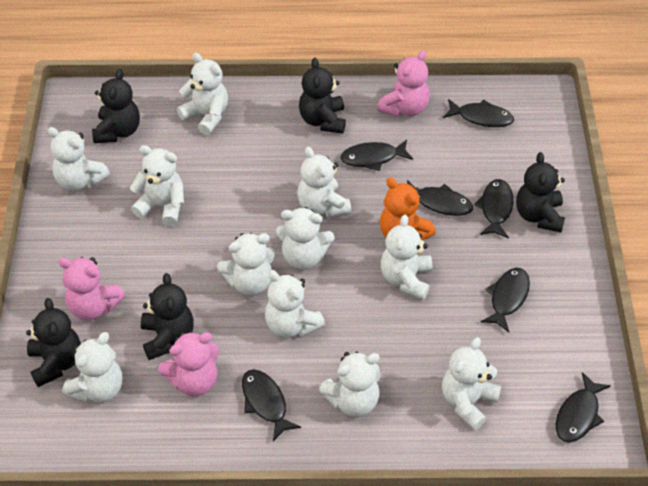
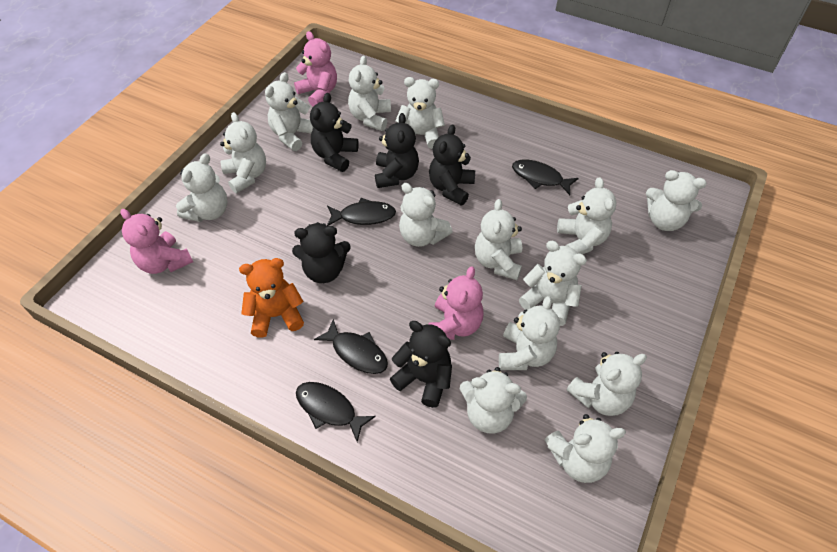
black fish: [242,369,301,441] [340,140,413,171] [407,180,473,216] [443,99,514,127] [474,179,513,238] [481,268,530,332] [556,372,611,443] = 7 -> [296,382,376,442] [314,319,388,374] [327,198,396,226] [512,160,579,195] = 4
white teddy bear: [48,127,110,191] [62,332,123,403] [130,145,184,226] [177,53,228,135] [217,233,275,296] [265,270,325,338] [276,207,335,269] [297,147,351,218] [319,352,381,417] [381,214,432,300] [442,337,501,430] = 11 -> [176,153,228,222] [220,112,266,193] [265,72,314,151] [348,56,391,131] [395,77,445,149] [399,183,453,247] [460,367,527,434] [475,199,522,280] [499,296,560,370] [519,241,587,326] [544,414,626,483] [557,177,617,255] [566,352,647,416] [646,170,707,231] = 14

